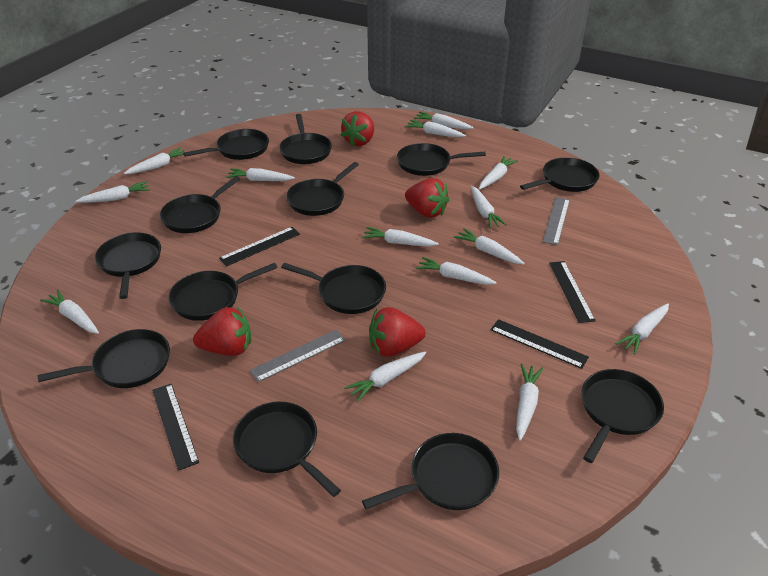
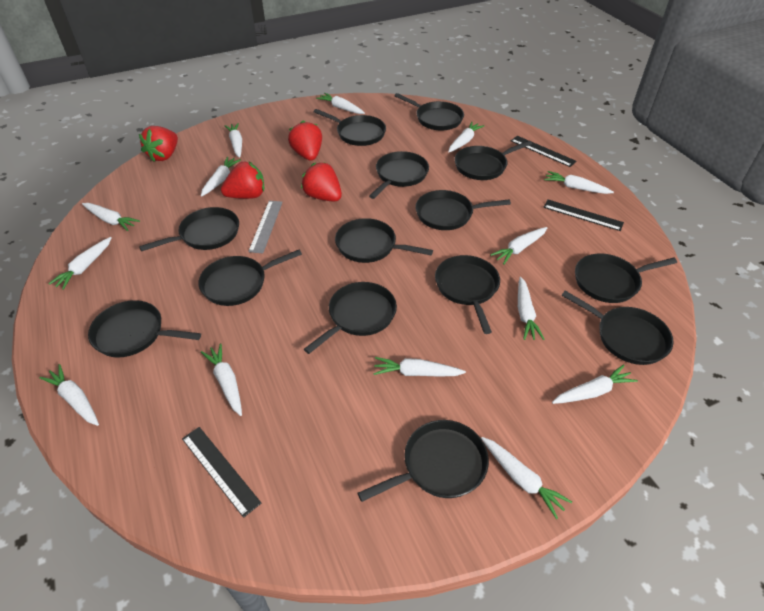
black pan: [38,329,170,388] [95,232,161,299] [160,176,240,233] [168,263,277,321] [183,129,269,160] [233,402,341,497] [279,114,332,164] [281,263,386,314] [286,162,359,216] [362,433,499,510] [397,143,486,176] [520,157,600,192] [581,369,664,463] = 13 -> [88,300,201,357] [139,207,239,251] [198,250,302,306] [304,282,397,354] [314,109,386,146] [335,218,433,263] [358,420,489,502] [369,151,429,199] [394,93,464,131] [415,190,511,230] [435,255,500,334] [455,141,532,180] [561,291,674,365] [575,254,677,303] = 14
black ruler: [152,384,199,471] [219,227,300,266] [491,319,589,369] [549,261,596,323] = 4 -> [182,427,261,518] [511,136,577,167] [543,200,624,231] = 3
grey ruler: [249,330,346,382] [543,197,570,245] = 2 -> [248,201,283,253] = 1

